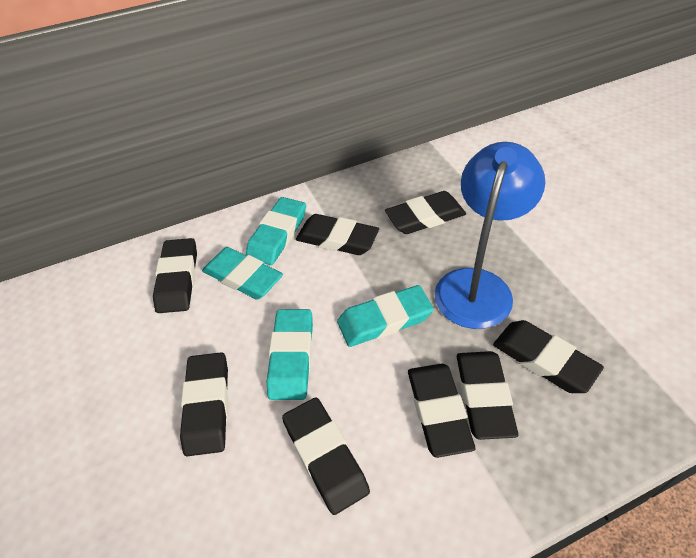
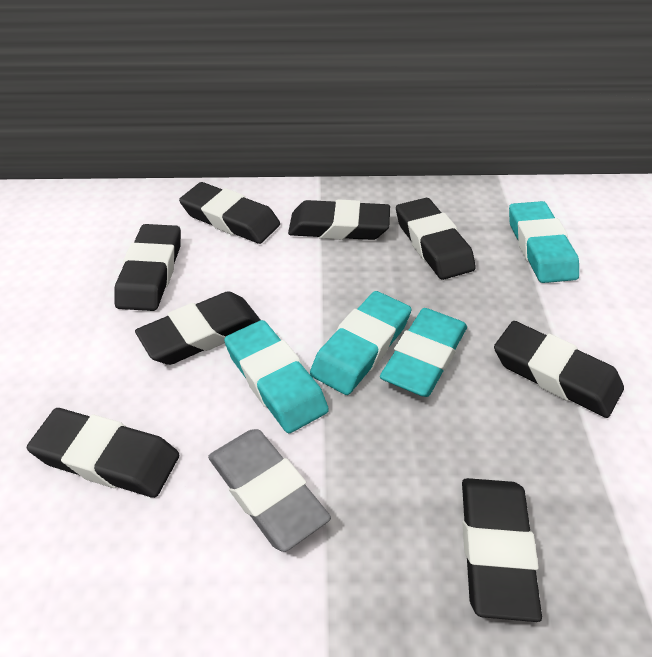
blue lamp: [434,142,545,329] = 1 -> none = 0
grey eraser: none = 0 -> [208,429,331,552] = 1

